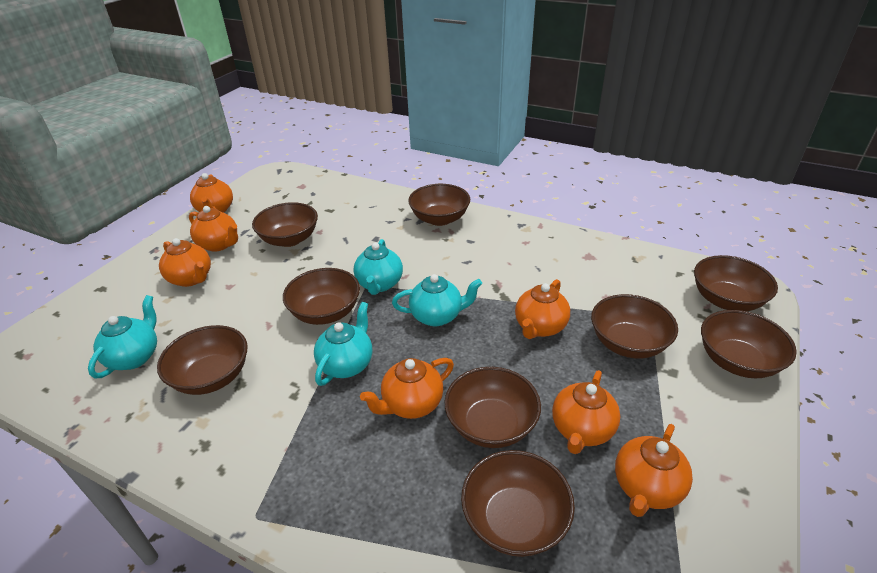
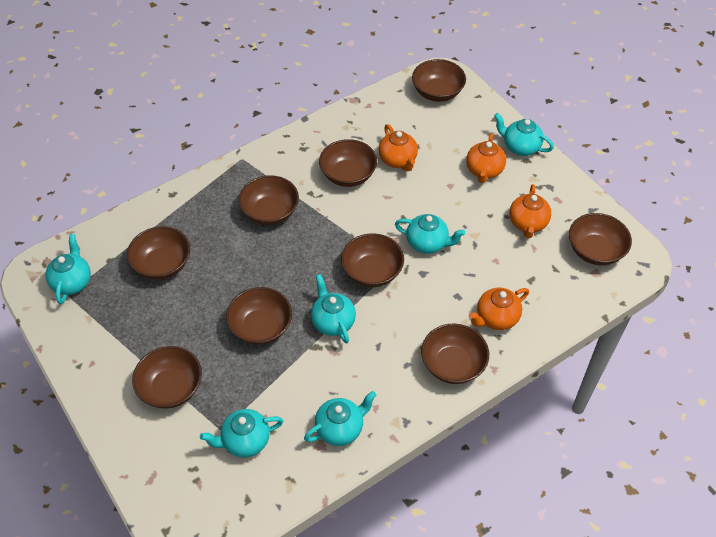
orange teapot: [159,238,211,287] [189,206,238,252] [190,173,233,213] [360,358,454,419] [515,279,570,339] [552,370,620,454] [615,424,693,517] = 7 -> [379,124,418,171] [466,134,506,183] [469,288,529,330] [509,184,551,238] = 4
turquoise teapot: [88,295,157,378] [314,302,372,386] [353,239,403,295] [392,274,482,326] = 4 -> [45,234,91,304] [200,409,283,457] [304,391,376,446] [311,274,356,344] [395,214,465,254] [494,113,554,156] = 6

